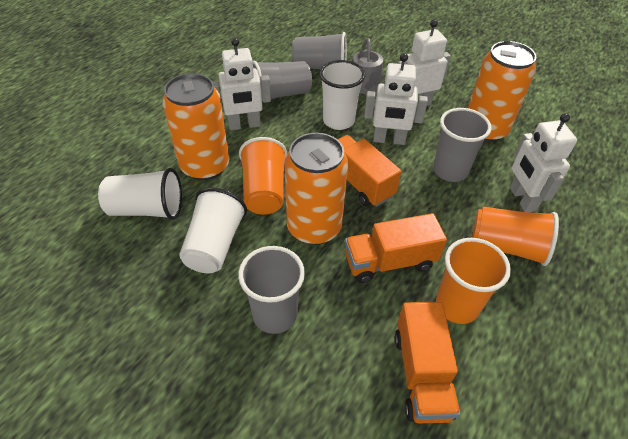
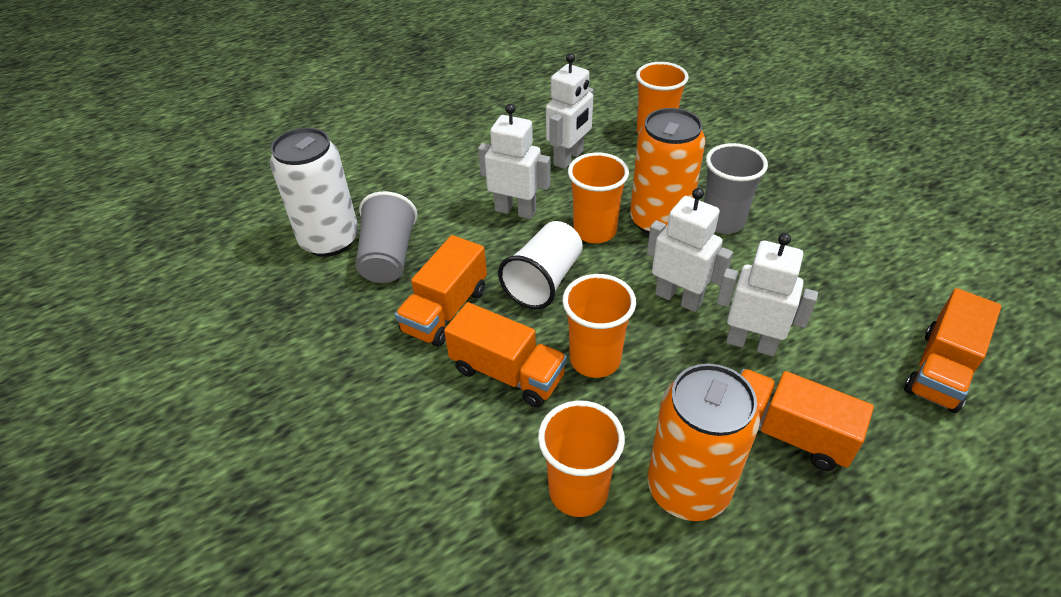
grey cup: [238,246,305,334] [253,61,312,99] [292,32,347,69] [433,108,491,182] = 4 -> [356,191,418,283] [704,143,768,234] = 2
grey watering can: [352,38,383,94] = 1 -> none = 0
orange can: [162,73,229,180] [285,133,348,245] [468,41,536,142] = 3 -> [630,108,706,234] [648,364,760,521] = 2
orange cup: [239,137,287,215] [436,238,511,324] [472,206,559,266] = 3 -> [538,400,625,517] [562,274,636,378] [568,153,629,244] [636,62,689,134] = 4
orange truck: [338,135,402,207] [345,213,447,283] [395,302,460,423] = 3 -> [395,235,487,347] [444,302,567,407] [740,369,874,471] [904,288,1001,413] = 4
white can: none = 0 -> [270,128,359,257] = 1
white cup: [98,168,182,220] [179,188,247,273] [319,60,365,130] = 3 -> [498,221,583,309] = 1

